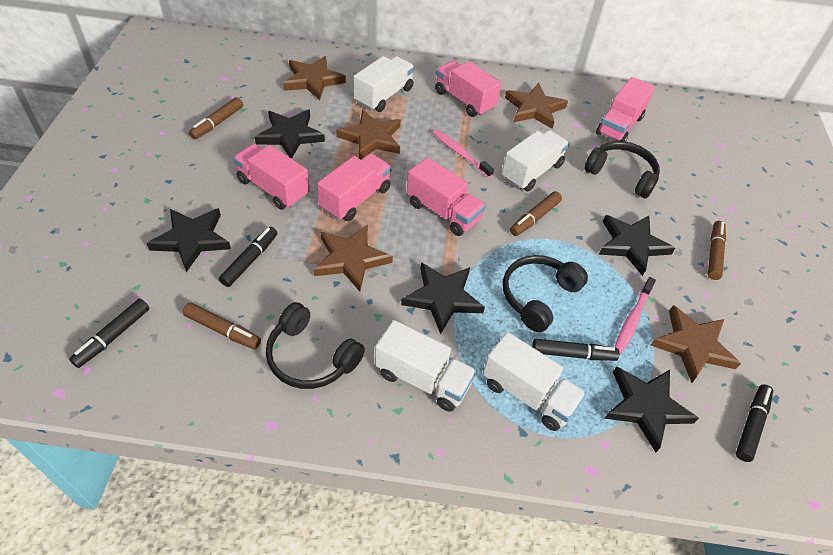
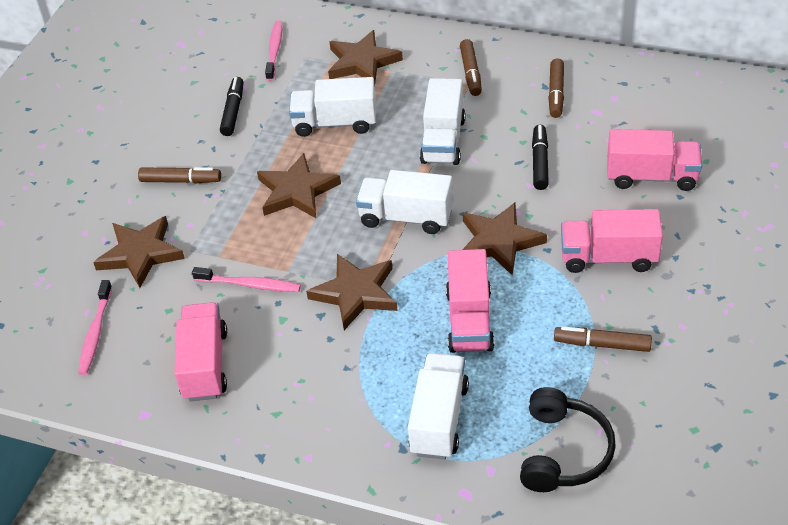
black headphones: [266,302,365,389] [503,255,588,332] [584,141,660,198] = 3 -> [520,387,616,492] = 1
black marker: [69,299,150,368] [219,227,277,287] [532,339,619,361] [736,384,773,462] = 4 -> [220,77,243,136] [532,125,549,190] = 2
black star: [146,208,231,272] [255,110,325,159] [401,262,485,334] [599,215,675,276] [604,366,699,452] = 5 -> none = 0
pink toothbrush: [433,129,494,178] [615,277,656,354] = 2 -> [78,280,112,375] [192,267,301,292] [265,20,282,81] = 3
pink truck: [233,144,309,210] [317,153,391,221] [407,157,486,236] [435,60,502,117] [596,77,655,142] = 5 -> [174,302,227,401] [446,249,495,353] [561,209,663,273] [607,129,702,191] = 4

